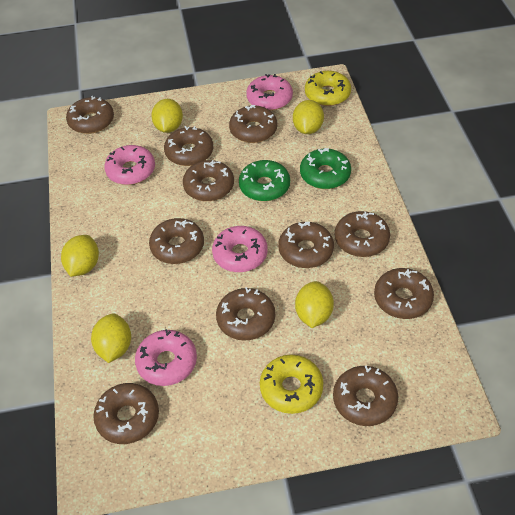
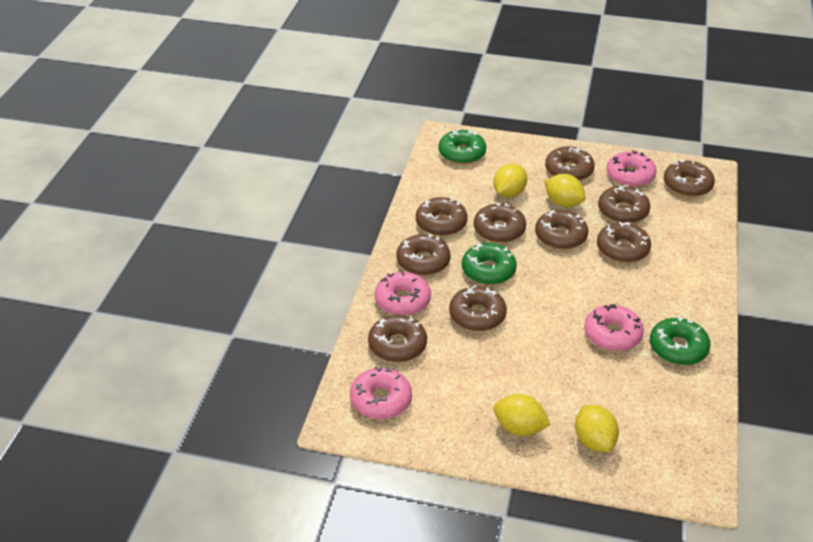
brown donut: [66,96,114,134] [93,383,159,444] [149,218,204,264] [164,126,213,166] [183,160,234,201] [216,287,275,340] [229,105,277,143] [278,222,334,268] [333,365,398,426] [335,211,390,257] [374,268,434,319] = 11 -> [368,315,427,362] [396,233,451,276] [416,197,468,236] [449,285,507,331] [474,202,526,243] [535,210,588,250] [545,146,595,181] [597,222,651,263] [598,185,650,223] [664,160,715,197] = 10
green donut: [239,160,290,201] [300,148,351,189] = 2 -> [438,129,486,164] [462,243,517,285] [650,316,710,365] = 3
yellow donut: [260,355,323,414] [305,71,351,106] = 2 -> none = 0
yellow lemon: [61,235,99,277] [91,313,131,363] [151,99,183,133] [293,100,324,134] [295,281,334,328] = 5 -> [493,163,527,198] [493,394,551,436] [545,174,586,207] [575,405,619,452] = 4

